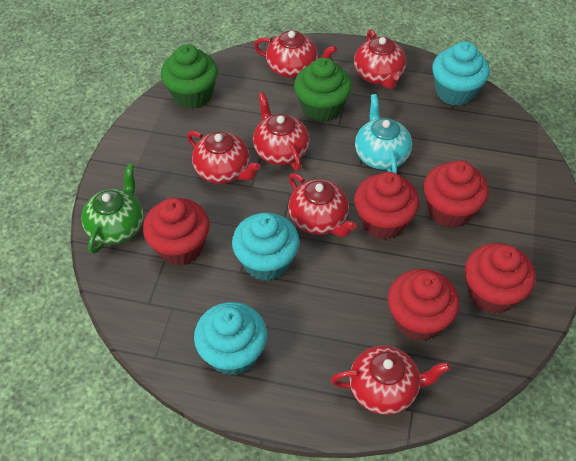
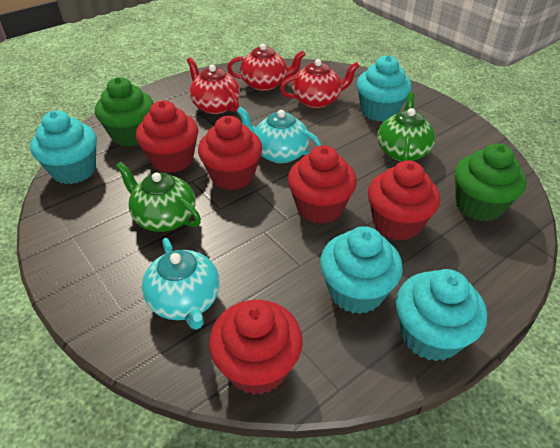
green teapot: [81,163,143,254] = 1 -> [116,162,201,232] [377,93,435,162] = 2
red teapot: [187,131,261,184] [253,92,309,171] [254,30,337,78] [288,173,357,237] [331,346,450,415] [354,29,406,89] = 6 -> [187,57,240,114] [227,44,306,91] [280,59,359,108] = 3
turquoise cupcake: [194,302,267,376] [232,213,299,281] [432,41,490,106] = 3 -> [30,110,97,184] [320,226,403,314] [357,55,412,122] [396,269,487,361] = 4
turquoise teapot: [355,94,412,174] = 1 -> [142,238,220,330] [236,107,321,163] = 2

